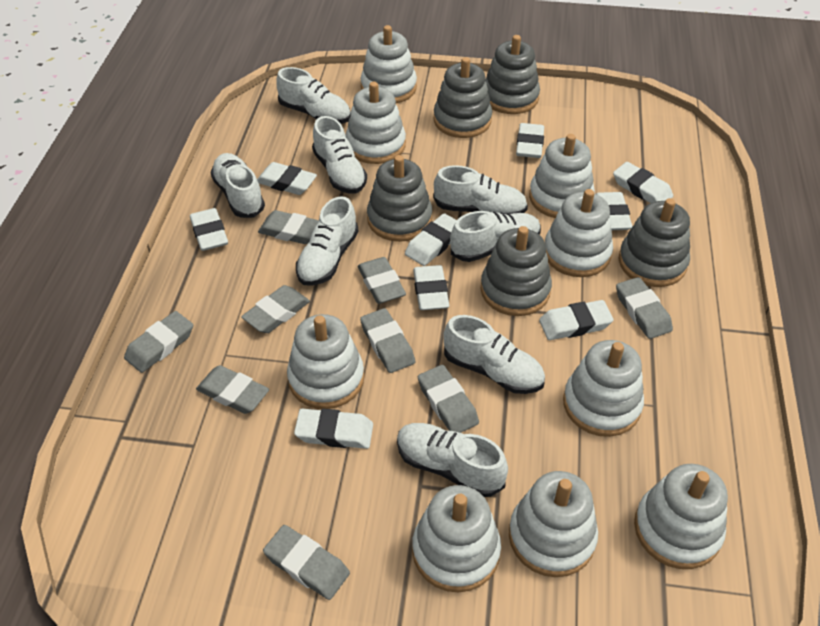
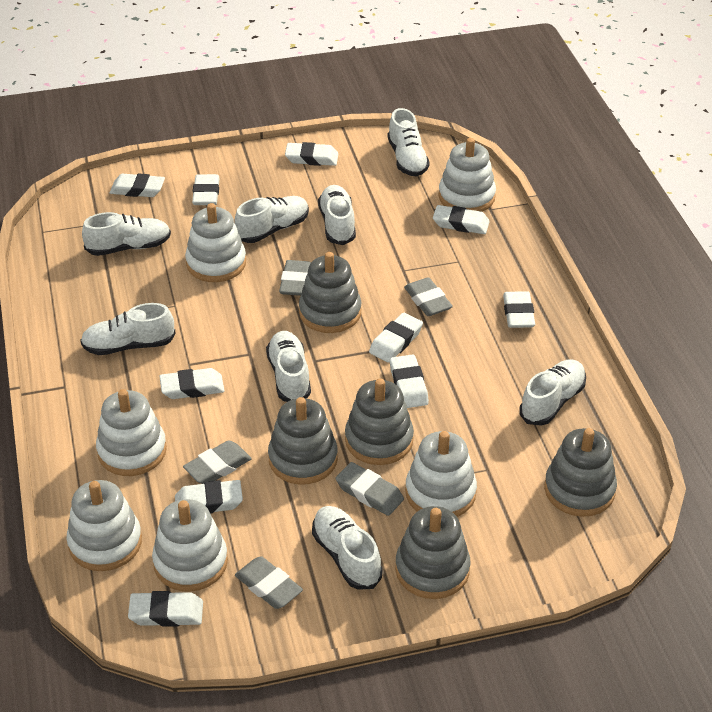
grey eraser: [124,311,193,373] [196,365,269,414] [241,285,310,333] [258,210,319,244] [263,525,350,600] [358,257,406,304] [360,308,415,373] [418,365,479,433] [616,277,673,339] = 9 -> [183,440,252,484] [235,556,303,609] [279,260,311,296] [336,462,404,516] [404,277,453,316] = 5
white eraser: [190,208,228,251] [257,162,317,195] [294,409,373,449] [405,213,457,266] [413,265,450,310] [516,123,544,158] [539,300,614,340] [596,192,633,230] [613,162,673,203] = 9 -> [110,174,165,197] [128,591,203,627] [159,368,224,399] [175,480,243,514] [192,174,220,205] [285,142,338,166] [369,313,423,362] [390,354,429,408] [433,205,490,234] [503,291,535,328] = 10
white stacking toy: [287,314,364,409] [346,82,406,164] [360,25,417,103] [412,485,501,592] [509,471,598,577] [529,134,595,218] [545,189,613,277] [563,340,644,437] [634,464,728,569] = 9 -> [66,480,142,571] [96,389,167,476] [152,499,228,592] [185,203,246,282] [405,431,477,517] [438,138,496,212] = 6

